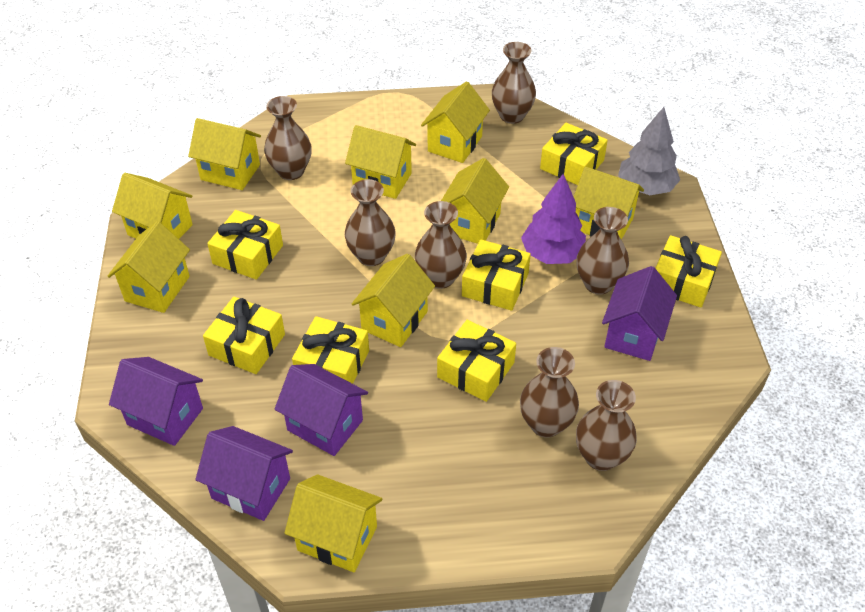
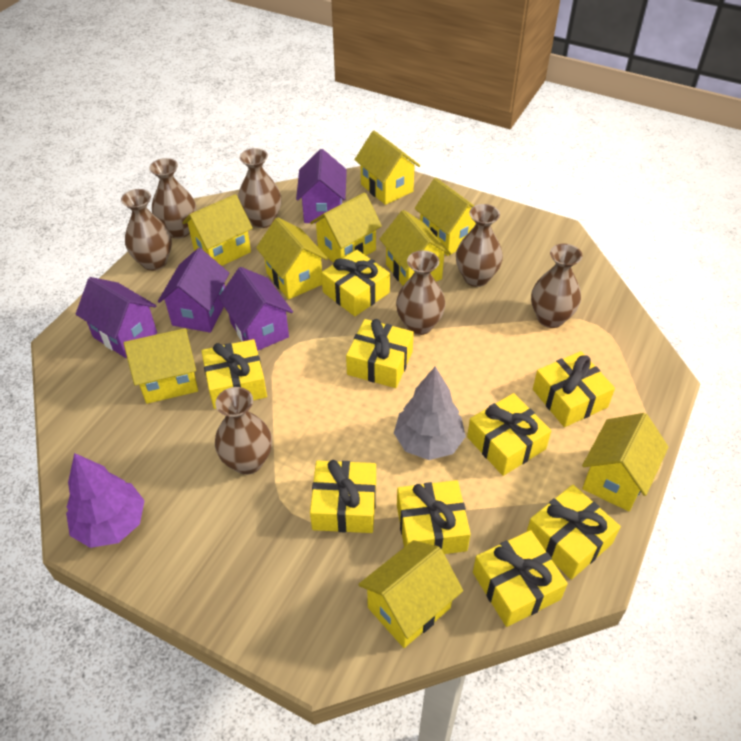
yellow gift: [203,297,285,374] [207,210,283,280] [292,316,369,384] [437,320,516,402] [462,240,531,311] [540,123,608,185] [655,235,722,308] = 7 -> [202,339,267,409] [310,460,376,533] [321,250,390,316] [346,319,414,388] [397,480,471,554] [467,393,551,476] [473,530,568,627] [527,485,621,580] [533,351,615,427] = 9

